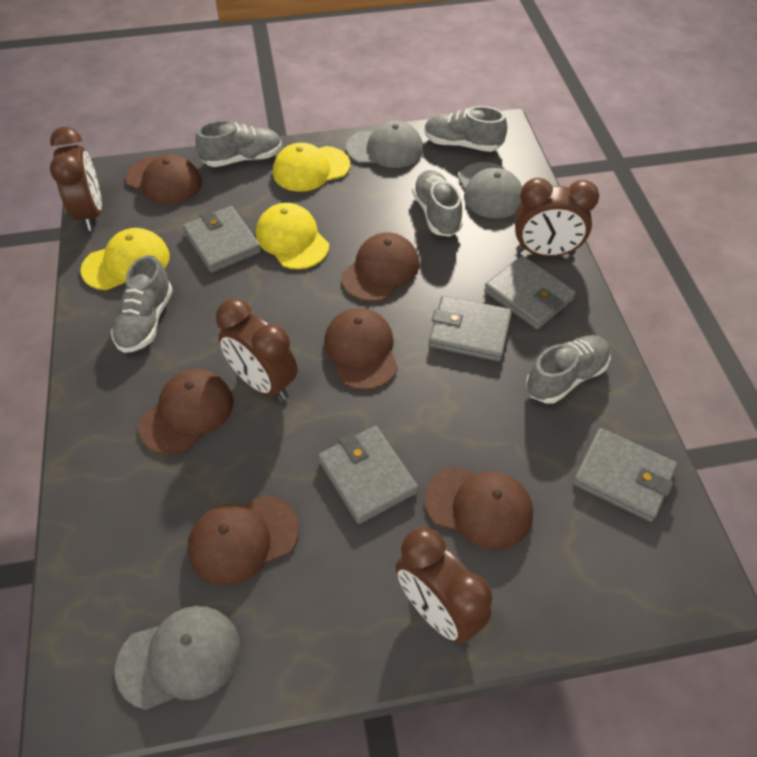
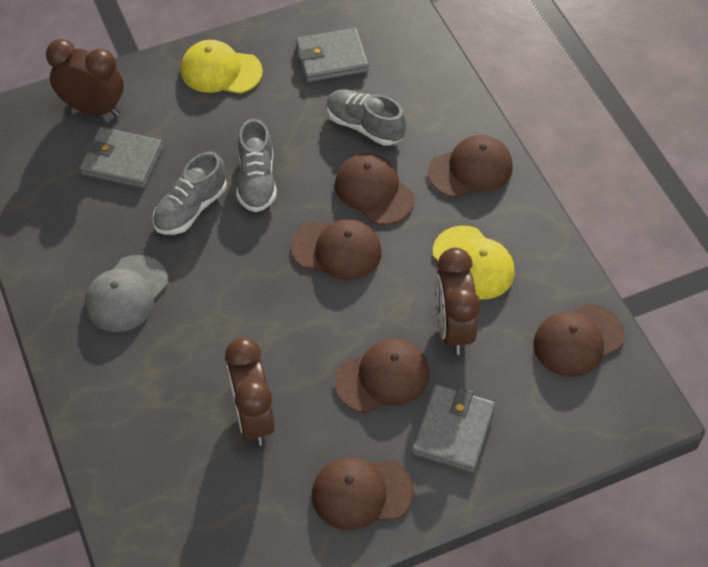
brown clock: [50,127,102,231] [216,299,298,400] [395,527,492,644] [515,178,599,257] = 4 -> [46,39,124,117] [225,338,275,446] [435,248,480,355] = 3
grey cap: [115,606,240,710] [346,121,423,168] [458,162,522,218] = 3 -> [85,255,168,332] = 1
grey shoe: [111,255,173,353] [195,120,282,167] [412,170,463,237] [424,106,507,152] [526,335,610,403] = 5 -> [153,152,227,235] [236,118,277,212] [327,89,406,146] = 3
grey wallet: [183,206,261,273] [318,426,418,524] [428,296,512,362] [484,256,576,329] [573,428,677,522] = 5 -> [80,127,163,188] [296,28,369,82] [412,385,495,473] = 3
yellow cap: [80,228,170,290] [256,203,329,269] [273,143,350,192] = 3 -> [181,40,263,94] [433,226,515,300] = 2

